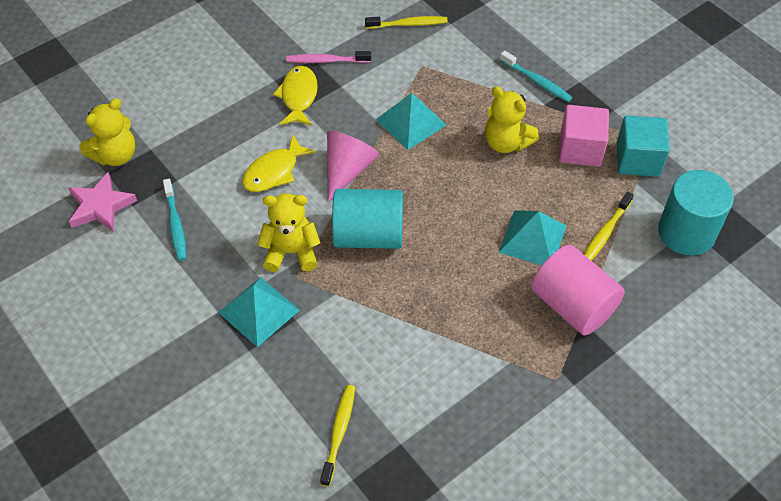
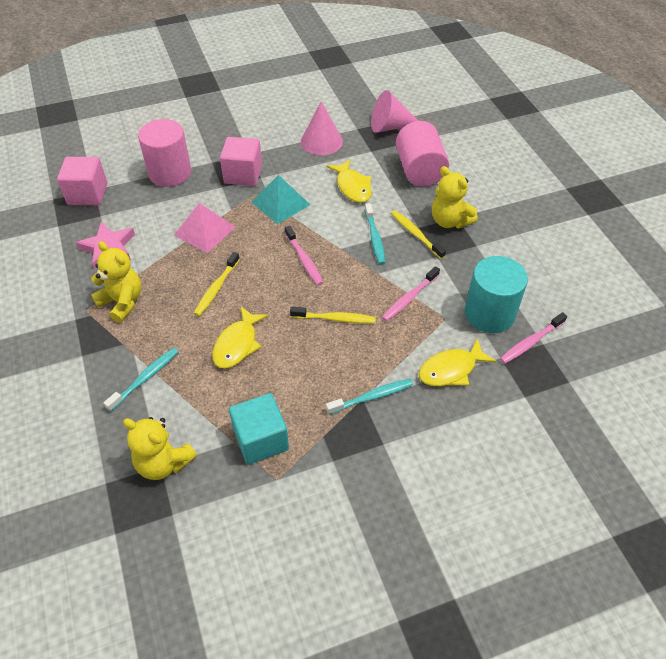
pink cone: [327,131,380,202] = 1 -> [301,101,343,155] [371,90,418,133] = 2
pink cube: [559,105,609,167] = 1 -> [57,157,107,205] [220,137,262,186] = 2
pink cylinder: [531,245,625,336] = 1 -> [138,119,191,187] [396,121,449,187] = 2
pink pyramid: none = 0 -> [174,203,235,253] = 1
pink toothbrush: [286,51,371,63] = 1 -> [285,226,323,285] [382,266,440,321] [500,312,567,364] = 3
turquoise cylinder: [332,189,403,249] [658,170,734,256] = 2 -> [465,256,528,333] = 1
turquoise pyramid: [218,277,300,347] [376,93,446,150] [499,210,567,265] = 3 -> [251,175,310,224] = 1
turquoise toothbrush: [163,179,186,261] [500,51,573,102] = 2 -> [104,348,178,412] [326,379,413,414] [365,203,386,264] = 3
yellow fish: [242,135,316,192] [273,66,318,126] = 2 -> [212,306,269,369] [327,159,372,203] [418,338,496,386] = 3

